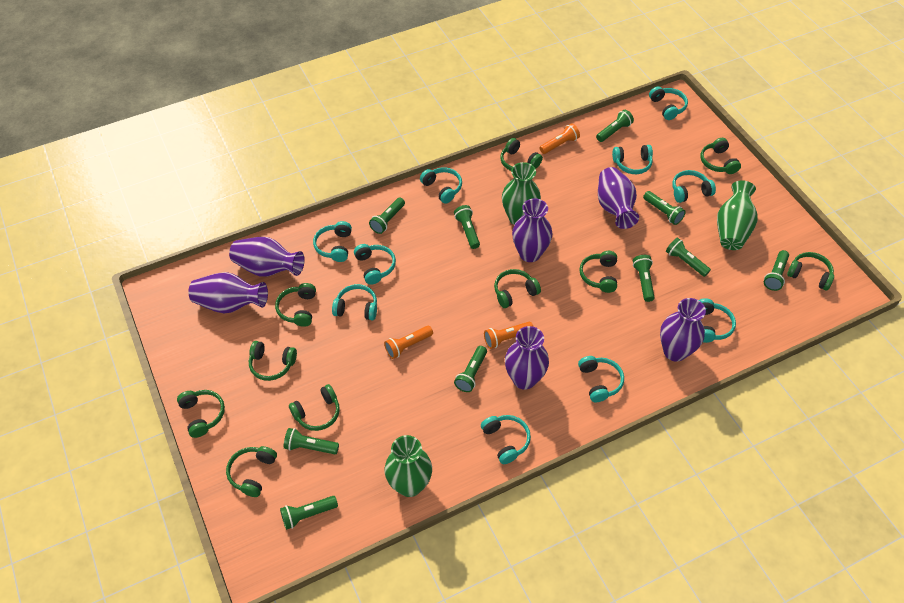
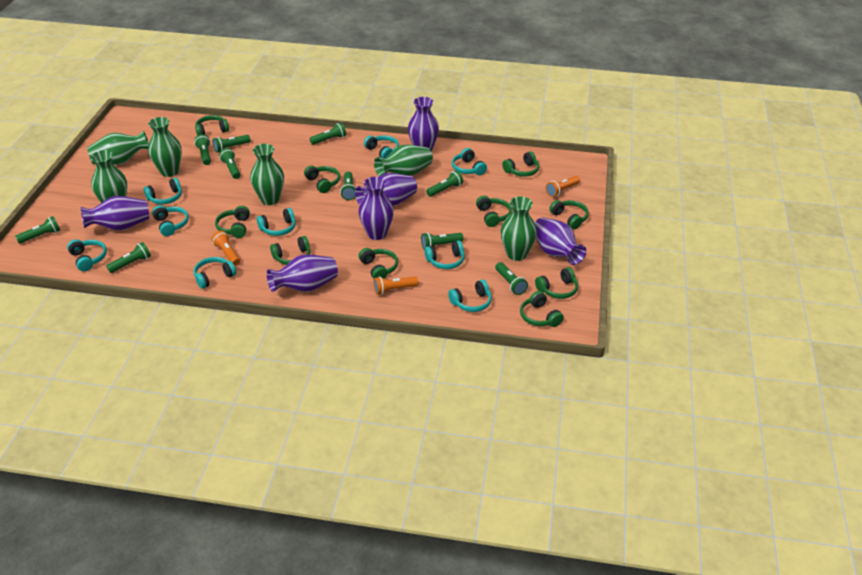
green vase: [385,435,432,497] [502,162,541,225] [717,180,758,250] = 3 -> [87,131,149,165] [90,150,127,203] [148,117,182,177] [250,144,284,205] [374,145,433,176] [501,197,537,261] = 6
turquoise headphones: [313,221,352,262] [332,284,377,321] [354,244,396,285] [420,167,462,204] [481,415,531,464] [578,356,624,402] [612,145,653,174] [649,86,688,120] [672,170,716,203] [699,298,736,343] = 10 -> [67,239,107,272] [144,178,182,204] [152,205,189,236] [194,257,236,289] [257,208,296,236] [364,135,399,158] [425,240,465,269] [448,280,492,312] [452,148,487,175] = 9

